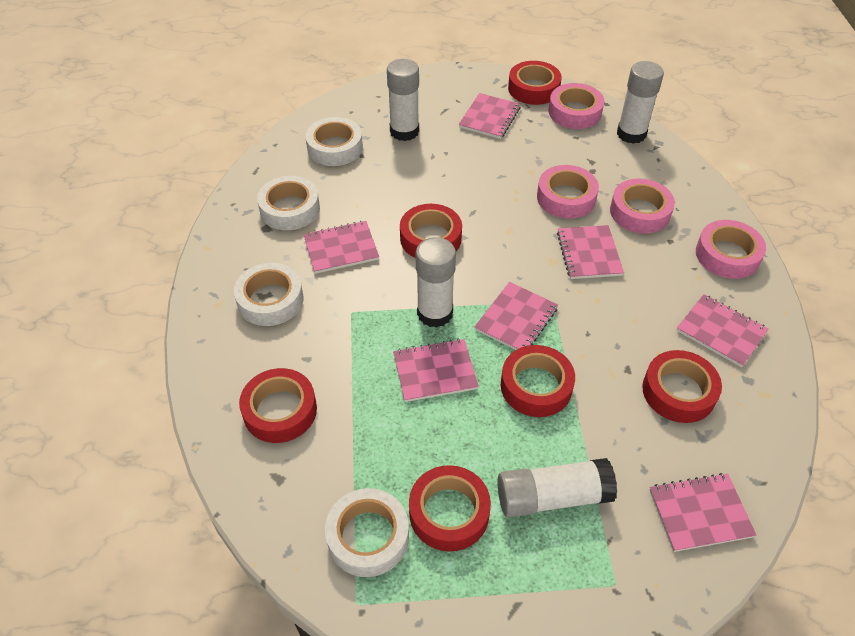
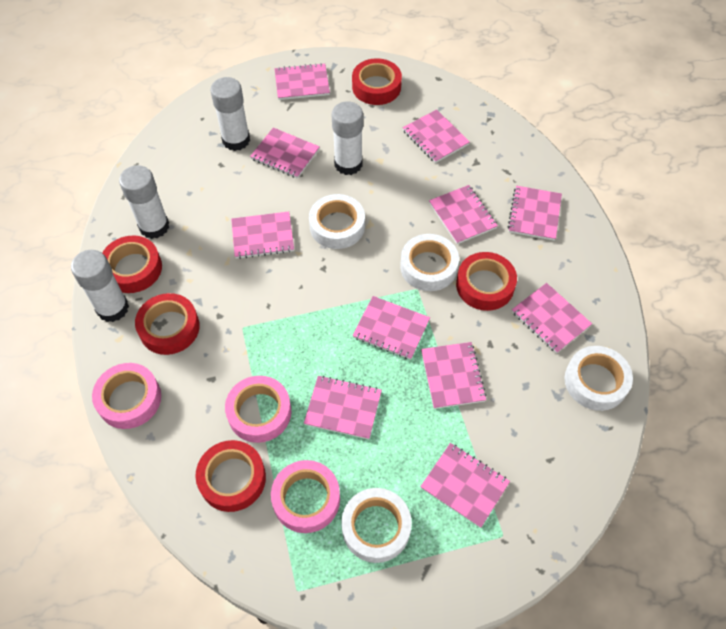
pink notebook: [303,221,379,274] [393,339,479,402] [459,93,521,139] [475,282,558,350] [557,225,624,279] [650,473,756,552] [676,294,769,367] = 7 -> [231,212,294,259] [250,128,320,179] [275,63,330,100] [304,376,382,439] [353,296,430,360] [403,109,470,163] [420,443,510,528] [421,342,487,409] [429,185,498,244] [508,186,562,241] [512,283,592,354] = 11
pink tape: [537,165,599,219] [548,83,604,129] [610,178,675,234] [696,220,766,279] = 4 -> [92,363,161,429] [225,376,291,443] [271,460,340,533] = 3
red tape: [239,368,317,443] [400,204,462,258] [409,465,491,551] [501,345,575,417] [508,61,562,105] [642,350,722,423] = 6 -> [102,236,162,293] [135,293,200,355] [196,440,266,512] [352,58,402,105] [456,252,517,311] = 5

